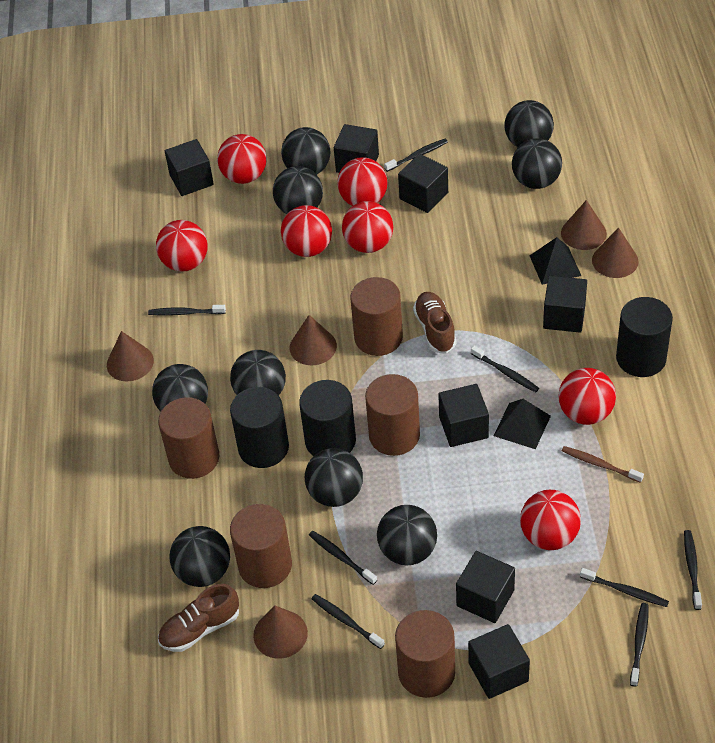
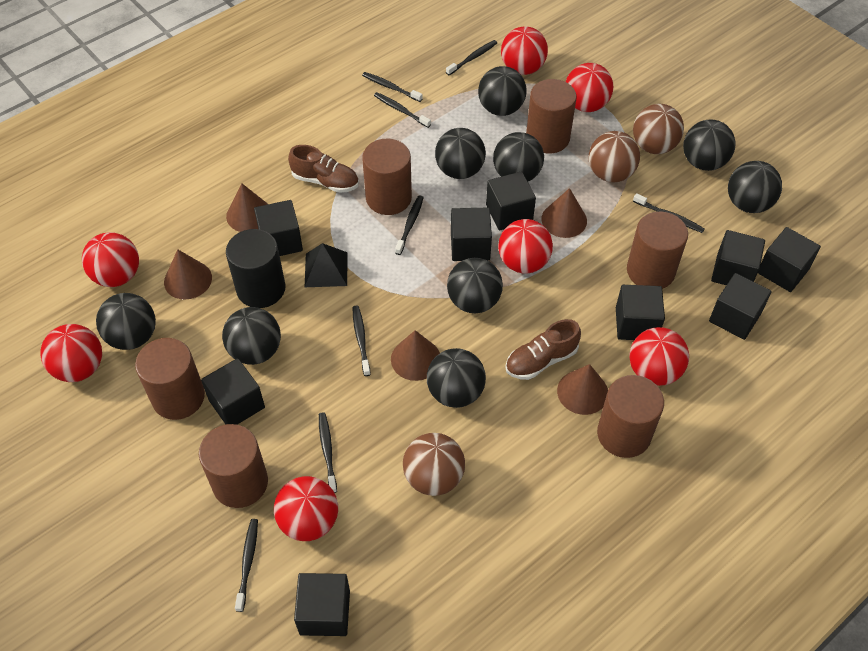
black cube: [165,139,214,196] [334,124,379,173] [398,154,448,213] [438,384,489,447] [456,551,515,623] [468,624,530,699] [543,276,587,333] = 7 -> [201,358,265,425] [254,200,303,256] [294,573,350,636] [451,208,492,261] [486,171,536,231] [616,285,665,340] [709,273,772,340] [711,230,765,285] [758,227,821,292] = 9
black cylinder: [230,387,289,468] [299,380,356,456] [616,297,673,377] = 3 -> [226,229,286,308] = 1
black pyramid: [494,399,551,449] [529,237,581,285] = 2 -> [305,243,348,287] = 1
brown ball: none = 0 -> [403,433,465,496] [589,131,640,182] [633,104,684,154] = 3
brown cylinder: [158,397,219,479] [230,504,292,588] [350,277,403,356] [365,374,420,456] [395,610,455,698] = 5 -> [135,338,205,420] [199,424,268,508] [362,139,412,215] [526,79,577,154] [597,375,664,458] [627,212,688,289] = 6
brown toothbrush: [562,446,644,483] = 1 -> none = 0

